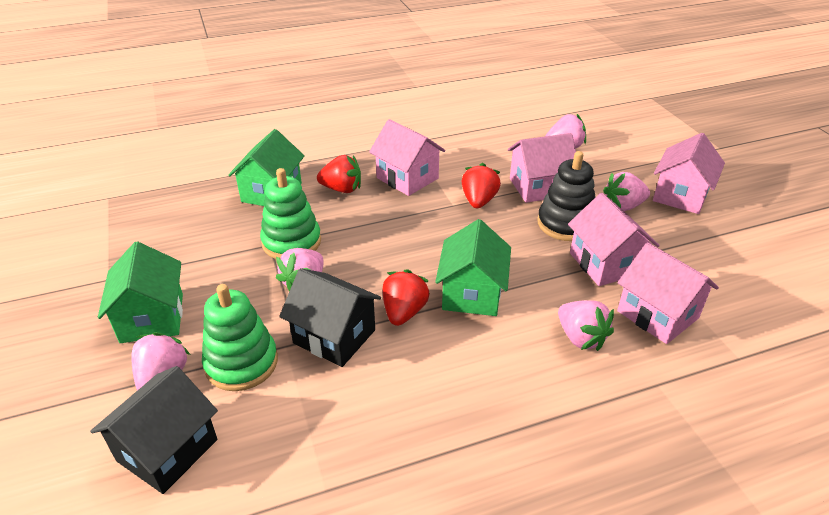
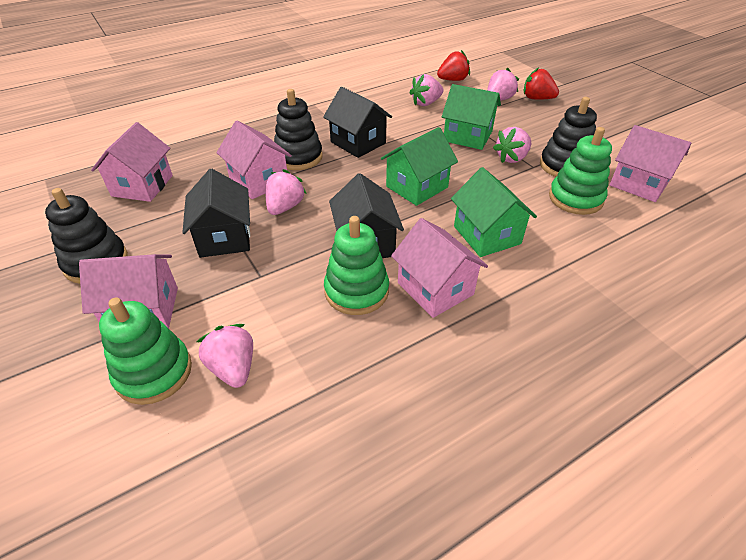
black house: [90,366,218,494] [279,268,381,367] = 2 -> [182,168,250,258] [323,87,392,158] [329,173,404,258] = 3
black stacking toy: [537,151,595,241] = 1 -> [45,188,128,284] [274,89,323,170] [540,97,597,177] = 3
green stacking toy: [202,284,278,391] [260,168,321,259] = 2 -> [99,297,192,405] [324,216,389,315] [549,127,612,215] = 3
red strawberry: [317,155,361,193] [382,269,430,326] [462,163,501,208] = 3 -> [437,50,470,81] [524,67,559,100] = 2

